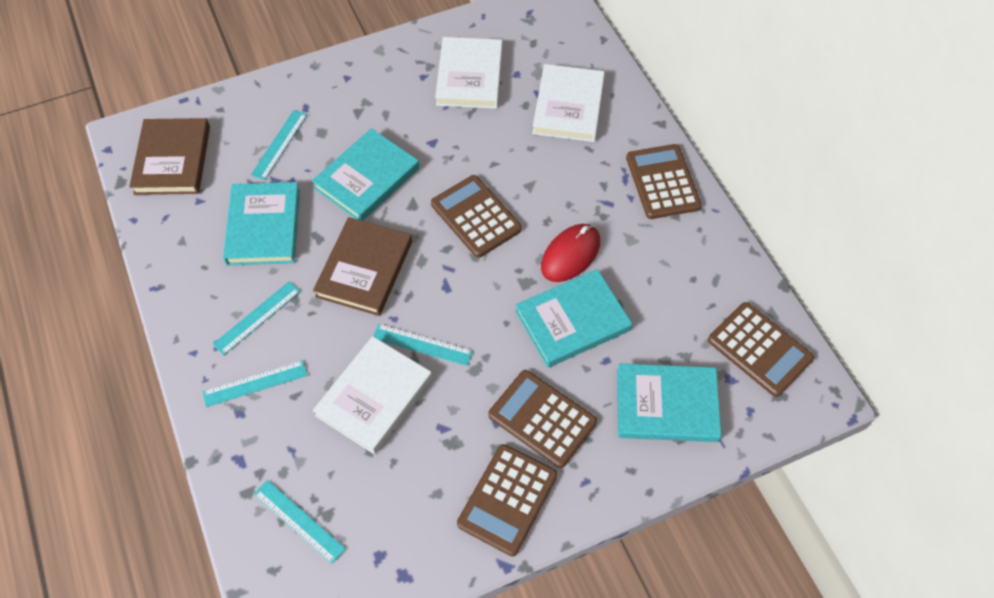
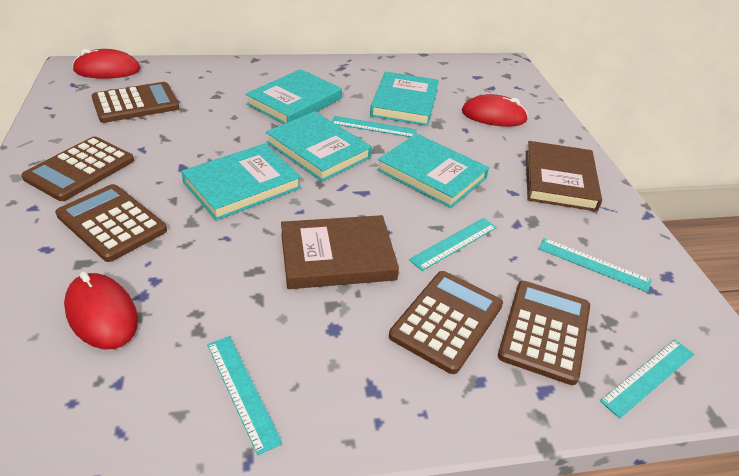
red mouse: [541,224,600,282] = 1 -> [64,272,138,349] [72,49,141,79] [462,94,528,127] = 3
turquoise book: [223,182,300,265] [312,128,419,221] [515,269,632,368] [617,363,721,442] = 4 -> [181,143,301,221] [246,69,342,124] [266,112,372,182] [370,72,439,126] [377,134,489,208] = 5
white book: [313,336,432,454] [435,37,503,109] [532,64,605,142] = 3 -> none = 0

